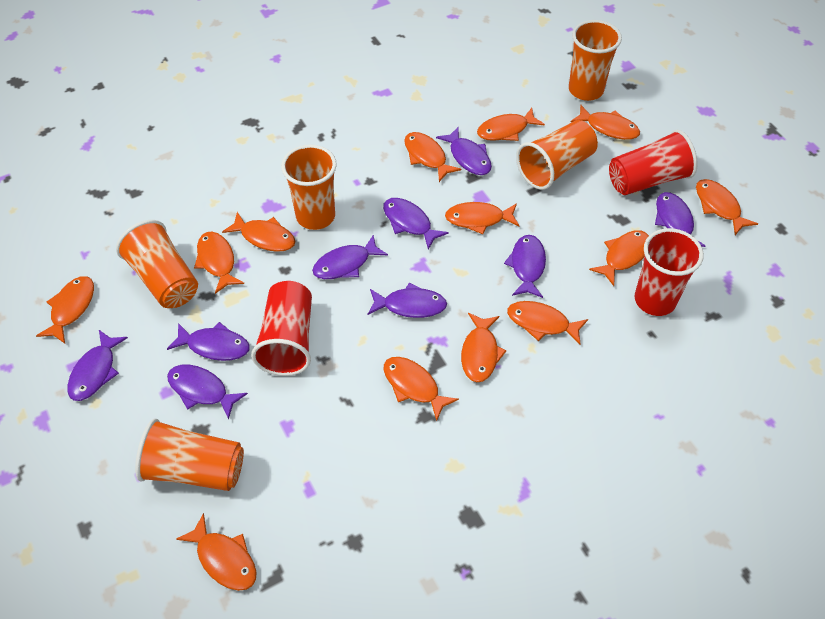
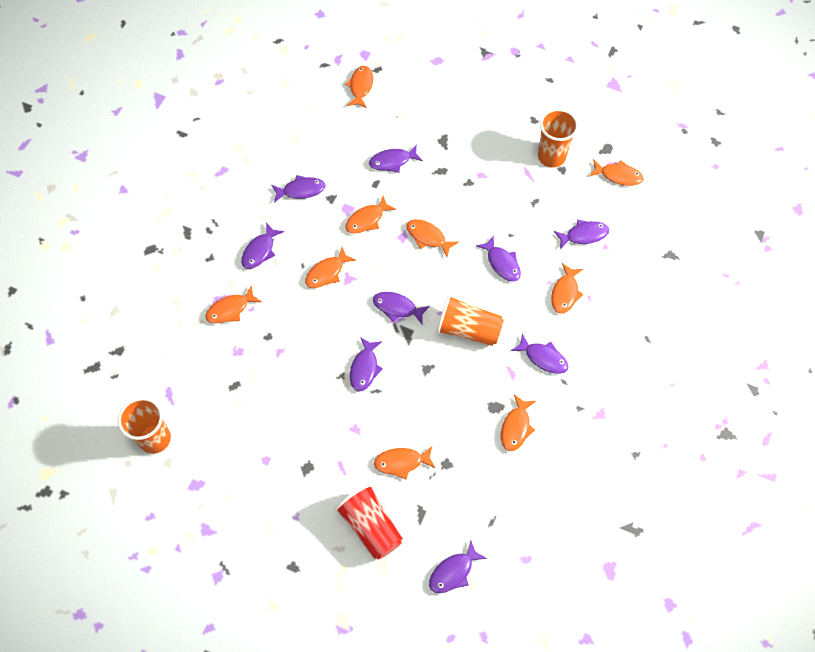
orange cup: [116,220,198,308] [135,419,244,491] [281,145,337,230] [516,120,598,190] [569,20,622,101] = 5 -> [118,397,171,454] [436,295,504,346] [538,109,579,168] = 3
orange fish: [36,276,94,344] [176,513,257,591] [194,232,244,294] [222,212,296,252] [384,357,459,421] [404,132,461,182] [445,202,520,234] [461,313,506,382] [477,108,545,141] [507,301,588,344] [571,105,640,140] [589,230,649,286] [696,179,758,235] = 13 -> [205,285,262,323] [305,247,356,288] [345,66,373,108] [345,196,396,234] [374,446,436,480] [406,219,459,257] [501,394,536,451] [551,263,584,314] [589,159,644,186] = 9
red cup: [251,281,312,376] [609,130,698,195] [634,228,704,316] = 3 -> [335,484,403,560] = 1

